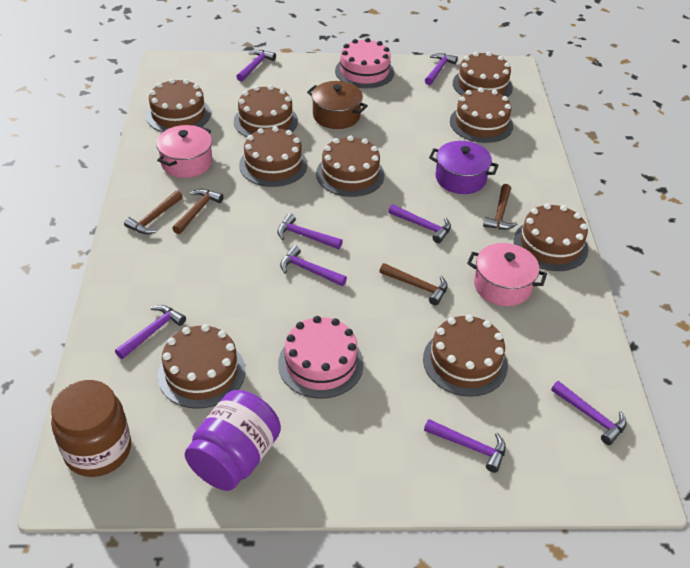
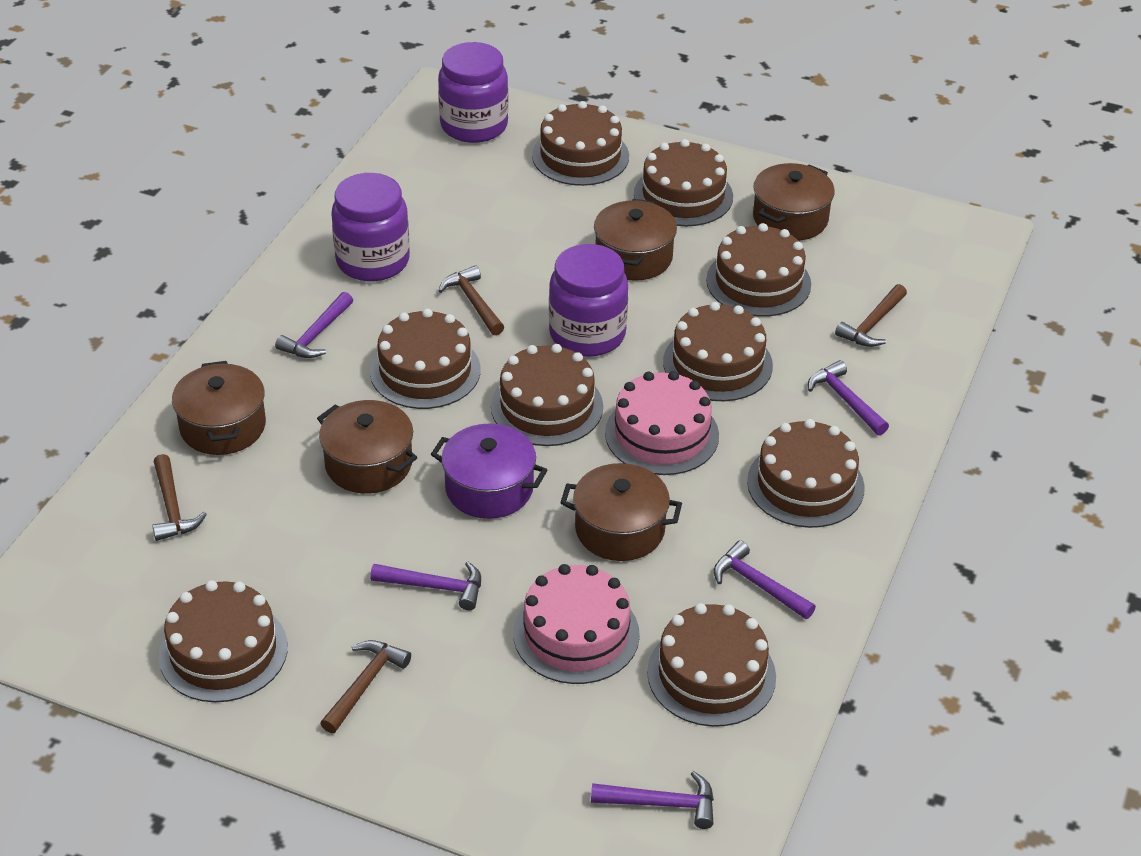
brown jar: [51,380,131,477] = 1 -> none = 0
brown pot: [307,81,368,129] = 1 -> [172,361,266,455] [317,400,417,494] [560,463,682,561] [594,199,677,281] [753,163,835,241] = 5
pink pot: [156,125,212,178] [467,243,547,306] = 2 -> none = 0
purple hammer: [115,305,186,359] [236,50,276,82] [277,213,343,249] [280,245,347,286] [388,204,451,243] [424,419,506,473] [425,53,458,85] [551,381,627,445] = 8 -> [275,292,353,358] [370,561,481,611] [591,771,714,829] [714,540,816,619] [808,360,889,435] = 5
purple jar: [185,390,281,491] = 1 -> [331,173,410,281] [438,42,509,143] [549,244,628,357] = 3

